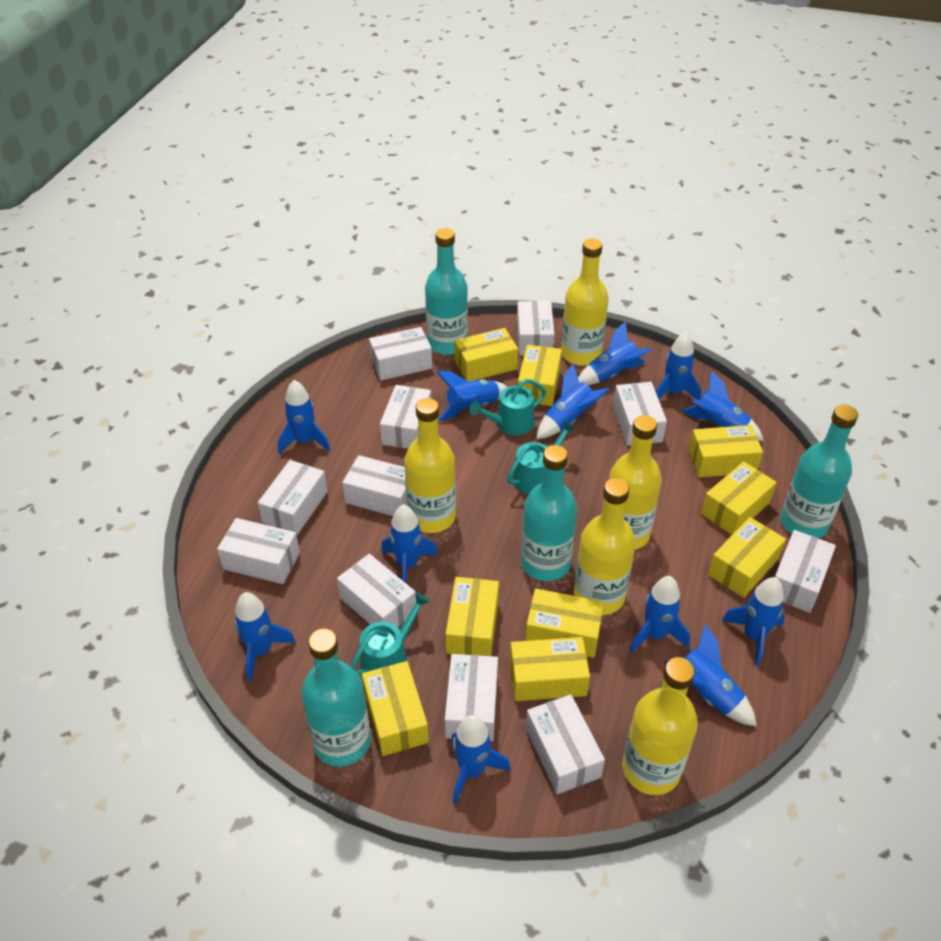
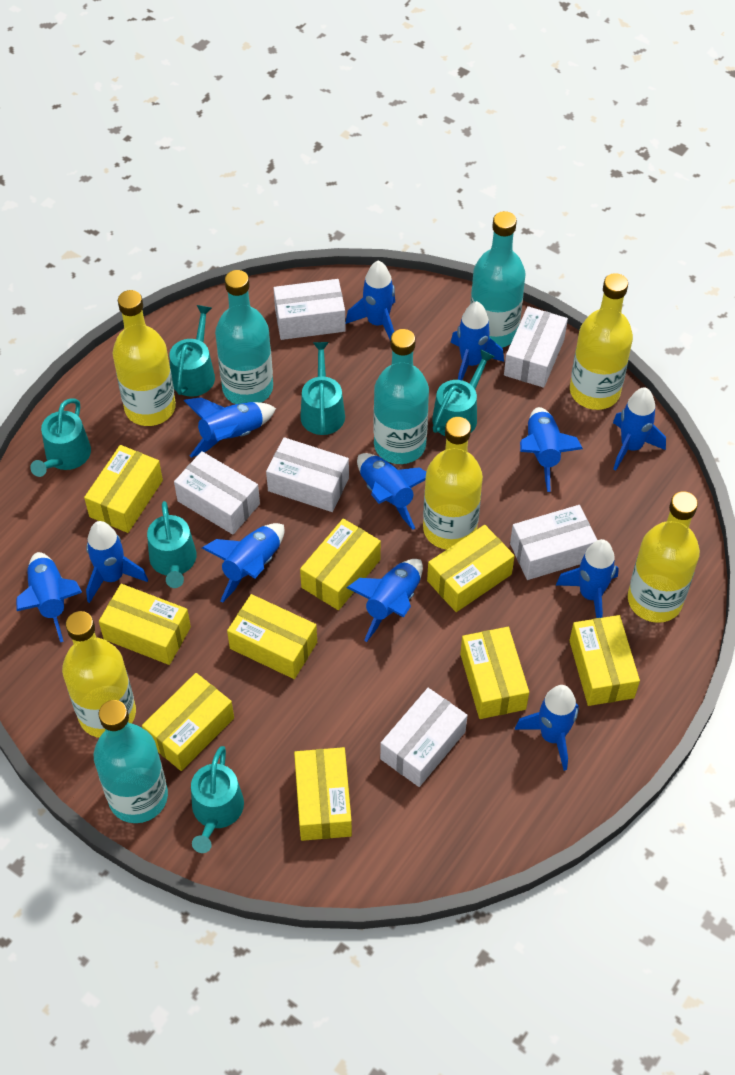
turquoise watering can: [351,592,430,675] [469,379,546,435] [507,421,575,494] = 3 -> [30,398,91,477] [147,501,197,588] [169,305,215,397] [191,746,244,853] [300,342,345,435] [432,349,495,436] = 6
white box: [217,518,300,584] [258,460,328,535] [337,554,416,627] [342,455,407,516] [369,327,432,381] [380,385,431,449] [445,654,498,741] [517,301,555,356] [526,694,605,794] [613,382,667,446] [775,530,836,613] = 11 -> [174,451,260,535] [266,437,349,512] [273,279,346,340] [380,688,468,787] [504,306,568,388] [510,505,597,580] = 6

